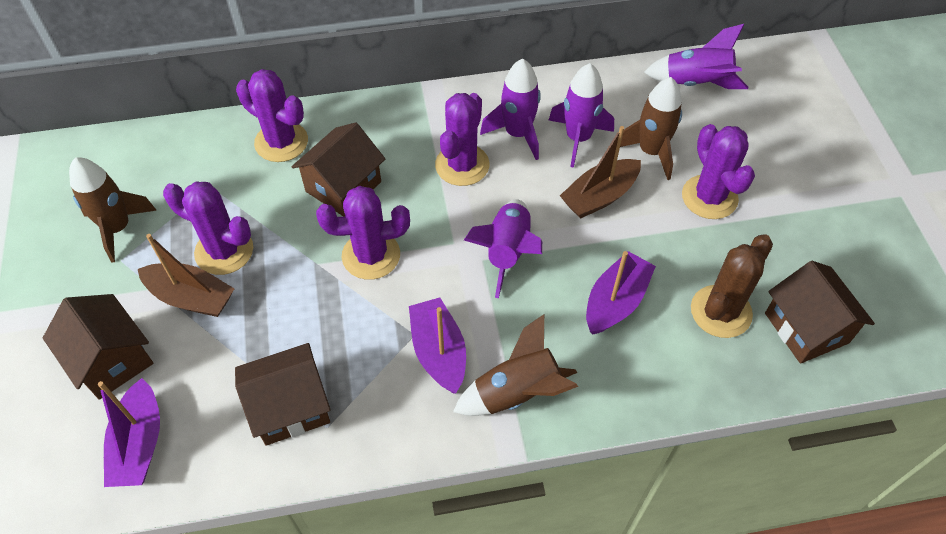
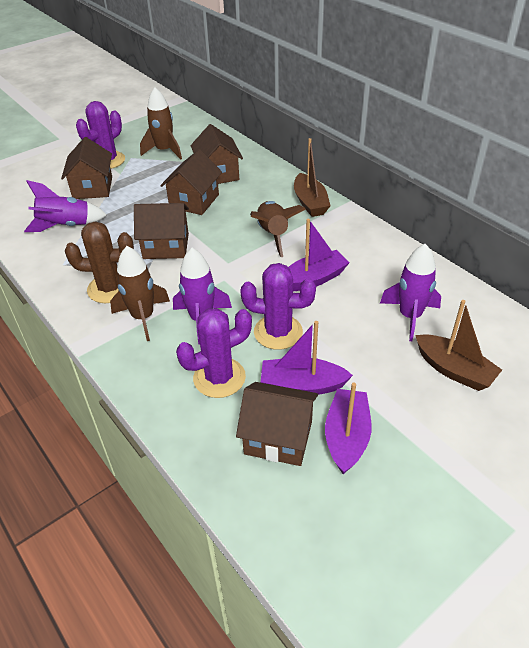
brown house: [43,294,153,400] [235,343,330,446] [292,122,385,217] [765,261,875,364] = 4 -> [61,137,112,199] [134,203,189,259] [160,149,222,215] [191,124,243,184] [236,382,318,466] = 5
purple cactus: [163,182,253,275] [236,69,308,162] [316,186,410,280] [435,93,490,186] [682,124,755,219] = 5 -> [76,101,125,169] [176,308,252,398] [240,263,316,350] = 3
purple rocket: [464,199,542,298] [480,59,541,160] [549,63,614,168] [644,24,748,89] = 4 -> [24,180,107,232] [173,248,232,345] [380,244,441,341] = 3

